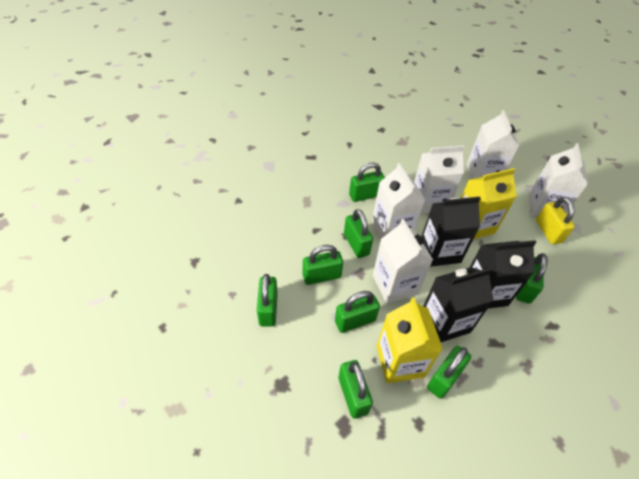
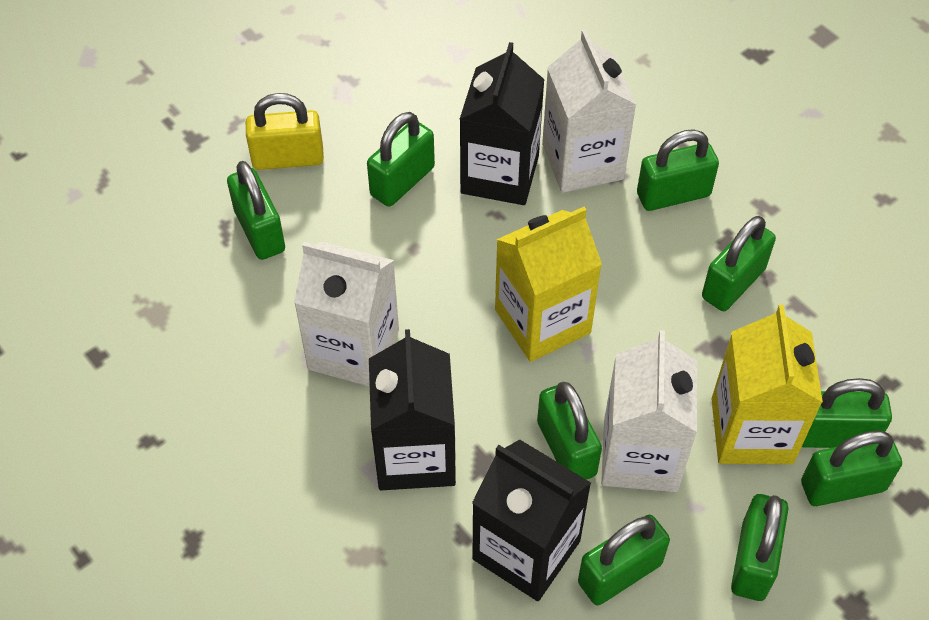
green padlock: [257,274,278,327] [303,245,343,285] [335,291,380,333] [339,360,373,418] [344,209,373,258] [349,163,385,202] [427,346,471,399] [516,253,548,304] = 8 -> [227,161,285,260] [367,112,435,207] [537,382,602,480] [578,515,670,605] [637,129,719,211] [702,216,776,311] [731,494,788,601] [801,431,902,506] [802,378,892,448] = 9
white carton: [372,163,426,239] [373,219,433,304] [414,145,464,214] [467,110,519,179] [529,143,588,216] = 5 -> [294,242,399,387] [542,29,636,193] [601,330,697,492] = 3

